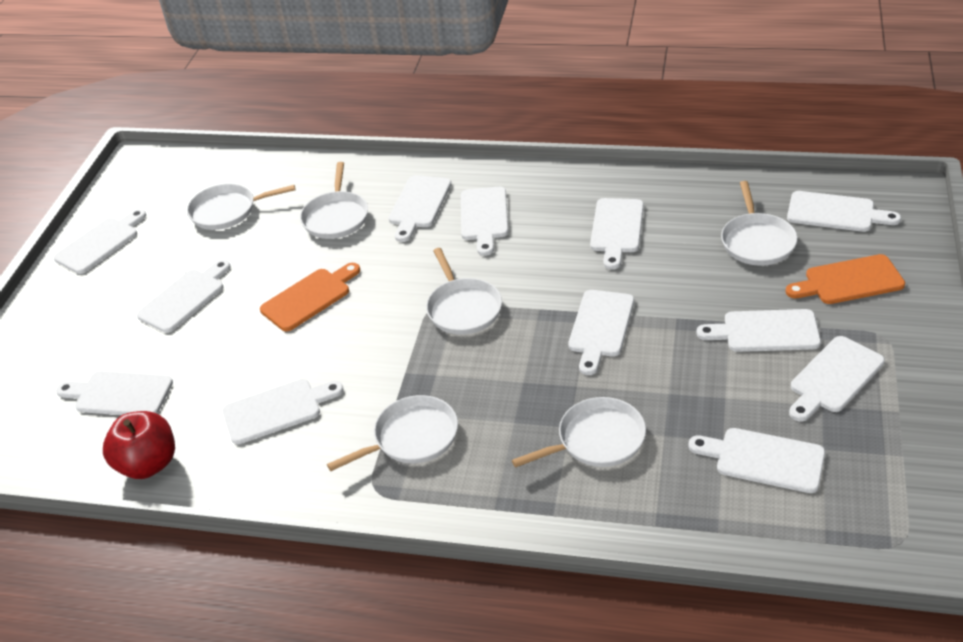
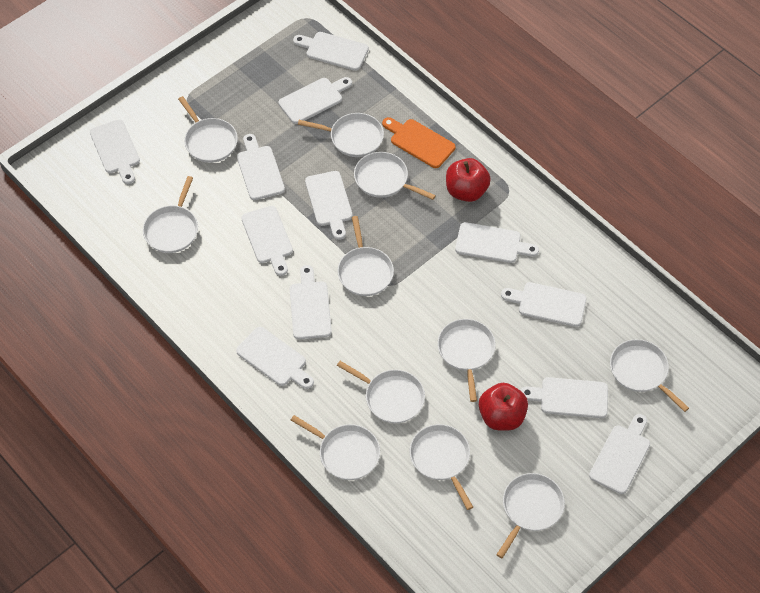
orange cutting board: [260,263,360,332] [785,254,905,304] = 2 -> [382,117,455,168] = 1
red apple: [103,411,175,479] = 1 -> [446,158,491,202] [479,383,528,431] = 2
white pan: [187,184,295,230] [300,162,368,239] [327,395,458,471] [426,248,502,335] [512,397,646,468] [721,181,797,266] = 6 -> [143,176,198,253] [178,96,238,163] [291,415,380,480] [298,113,384,157] [337,361,425,423] [338,216,394,296] [354,152,436,200] [410,424,473,510] [438,319,496,402] [496,473,565,558] [610,339,689,412] = 11

